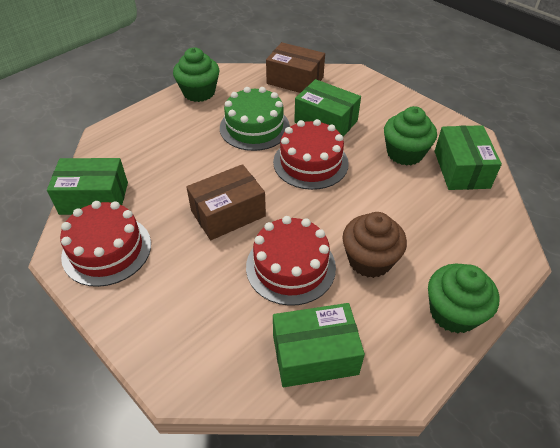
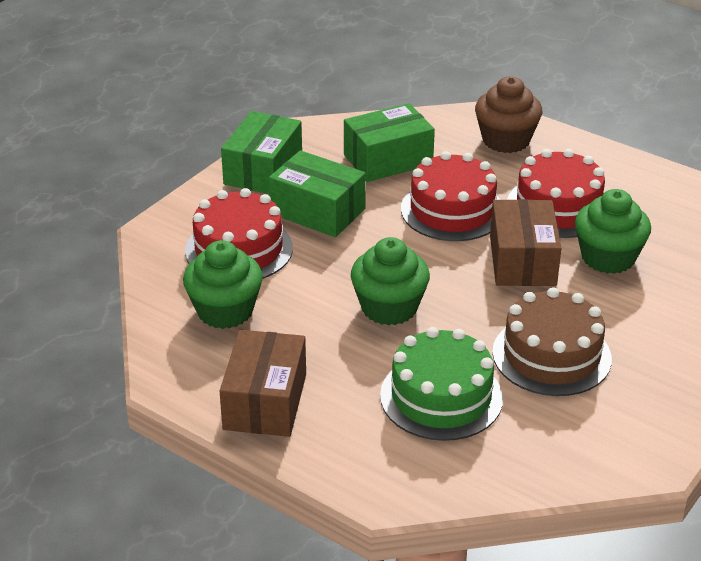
brown cake: none = 0 -> [492,287,612,396] = 1
green box: [47,158,128,215] [273,303,365,387] [294,79,361,137] [434,125,502,190] = 4 -> [221,111,302,194] [269,150,366,237] [344,103,435,182] = 3

